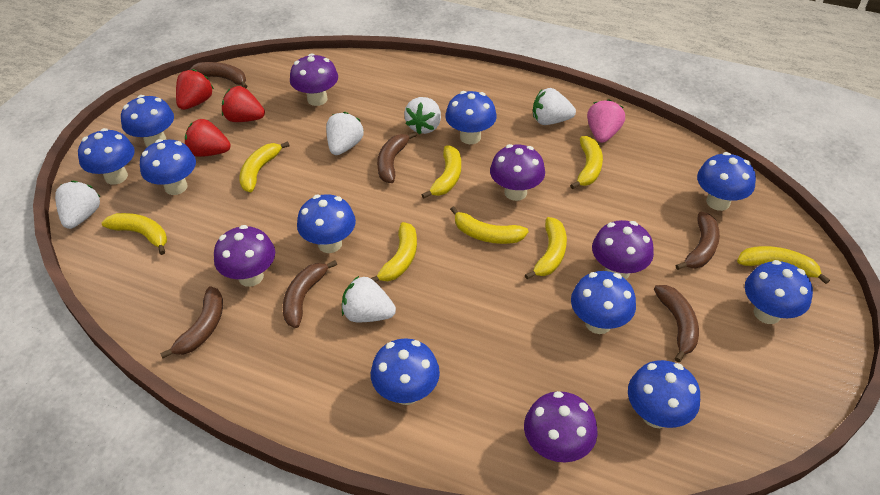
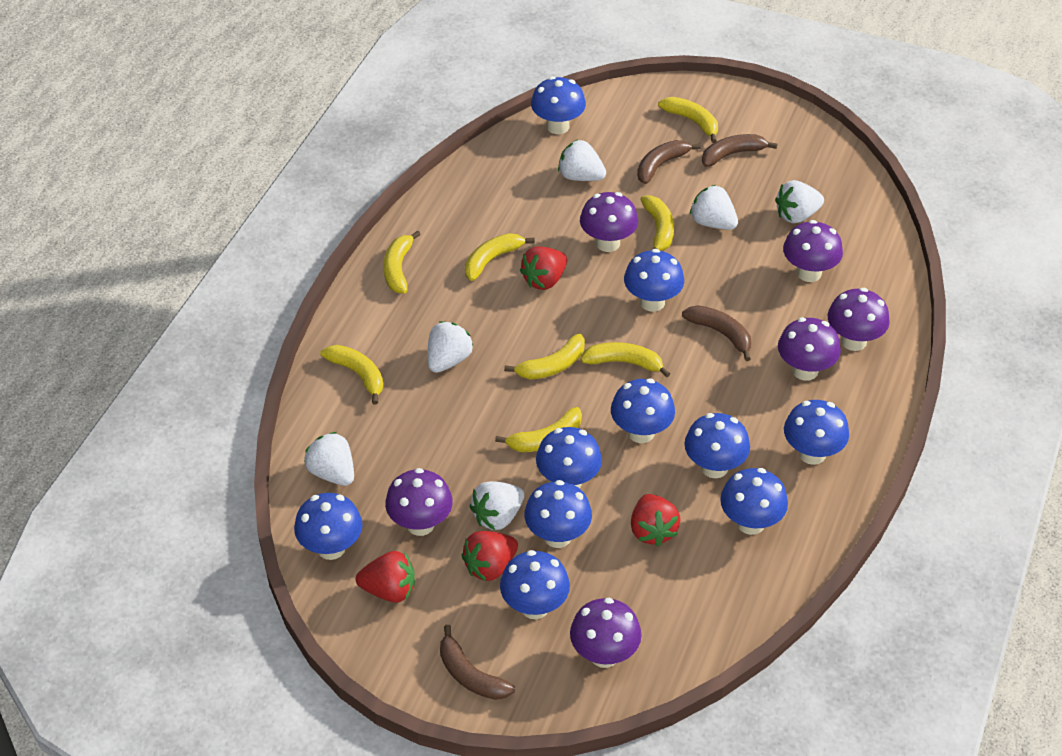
brown banana: [160,286,223,359] [190,62,247,88] [283,260,337,328] [377,132,416,183] [654,285,699,362] [676,212,720,270] = 6 -> [440,625,515,700] [637,140,701,184] [682,305,751,361] [702,134,778,167] = 4
pink strawberry: [587,99,625,143] = 1 -> none = 0
purple mushroom: [214,225,275,287] [290,53,338,106] [490,144,545,201] [524,391,598,462] [592,220,654,279] = 5 -> [385,468,453,536] [570,598,642,668] [580,192,638,252] [778,317,841,381] [783,220,843,282] [828,288,890,351] = 6
red strawberry: [176,69,214,110] [185,119,231,157] [222,86,265,122] = 3 -> [356,551,415,603] [461,531,518,581] [520,246,567,290] [631,494,681,546] = 4
white strawberry: [55,181,100,229] [326,112,364,155] [342,276,396,322] [404,97,441,135] [533,88,576,125] = 5 -> [304,432,354,486] [427,321,473,373] [470,481,524,530] [558,139,606,181] [690,185,738,230] [775,180,824,223] = 6

